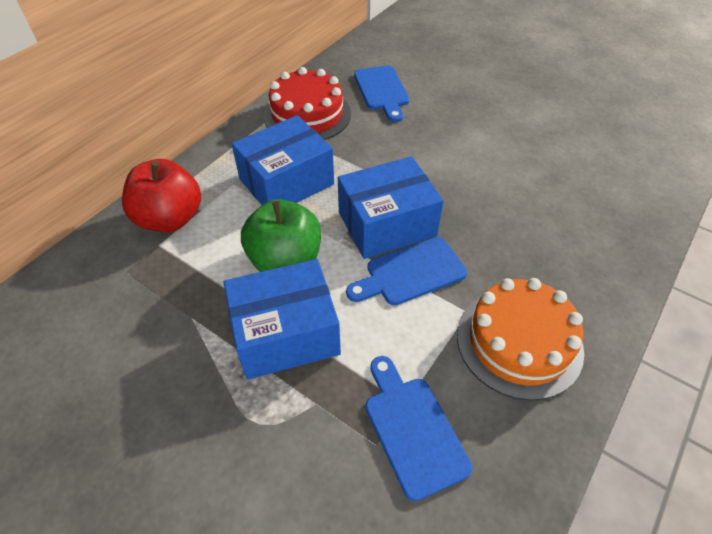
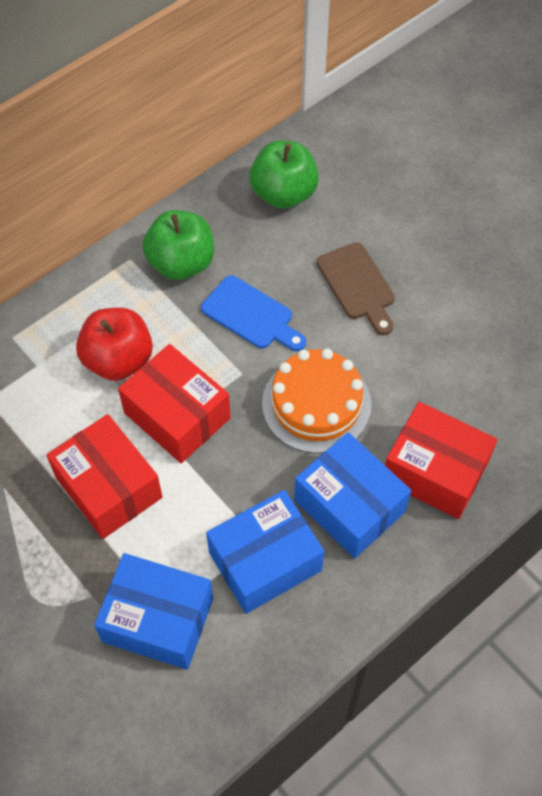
blue cutting board: [346,237,467,305] [354,65,410,122] [366,356,473,501] = 3 -> [201,275,306,351] = 1
brown cutting board: none = 0 -> [317,242,395,335] = 1
green apple: [241,199,321,272] = 1 -> [142,210,214,280] [249,141,319,209] = 2
red box: none = 0 -> [46,414,162,539] [118,344,231,463] [385,402,498,519] = 3
red cake: [264,67,351,140] = 1 -> none = 0

